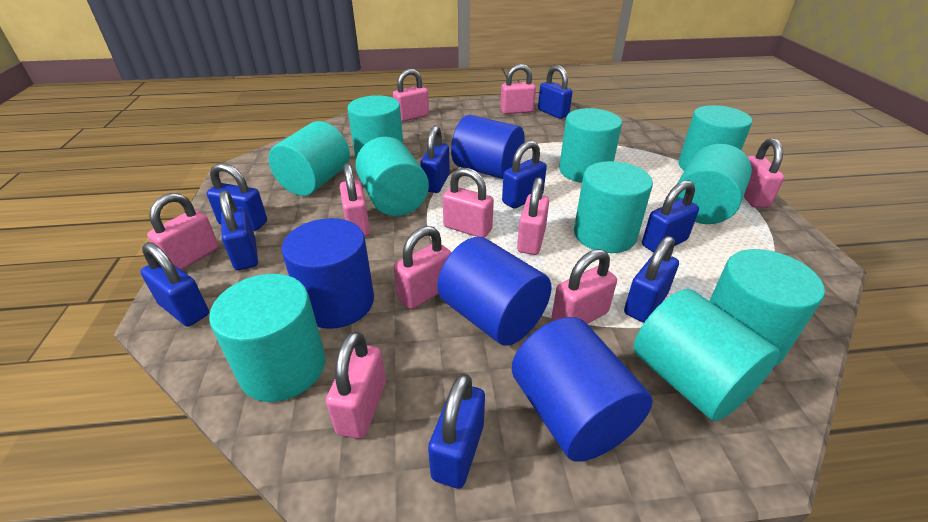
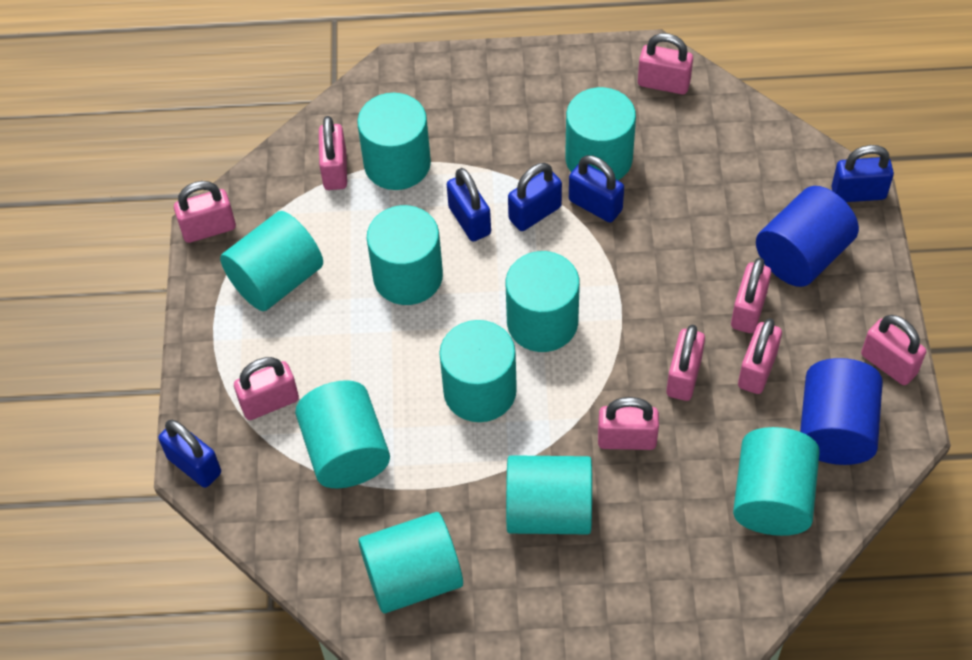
blue cylinder: [282,218,374,329] [437,237,551,346] [451,115,525,179] [512,317,653,462] = 4 -> [756,186,859,287] [800,358,883,465] = 2
blue padlock: [140,242,209,327] [207,163,267,231] [219,190,258,270] [420,126,450,193] [428,373,485,488] [502,141,547,209] [538,65,573,119] [624,236,679,322] [642,180,699,253] = 9 -> [158,420,221,488] [447,168,491,242] [508,163,562,231] [569,155,624,223] [831,145,894,202] = 5
pink padlock: [147,193,219,270] [326,331,386,439] [340,163,370,236] [393,69,429,122] [394,226,451,309] [443,168,494,238] [500,64,536,114] [517,177,549,255] [552,249,617,324] [744,138,784,208] = 10 -> [174,181,236,243] [234,357,299,420] [319,116,347,190] [598,397,659,450] [638,33,693,95] [666,325,705,401] [731,258,771,333] [738,318,782,394] [861,315,926,385] = 9

